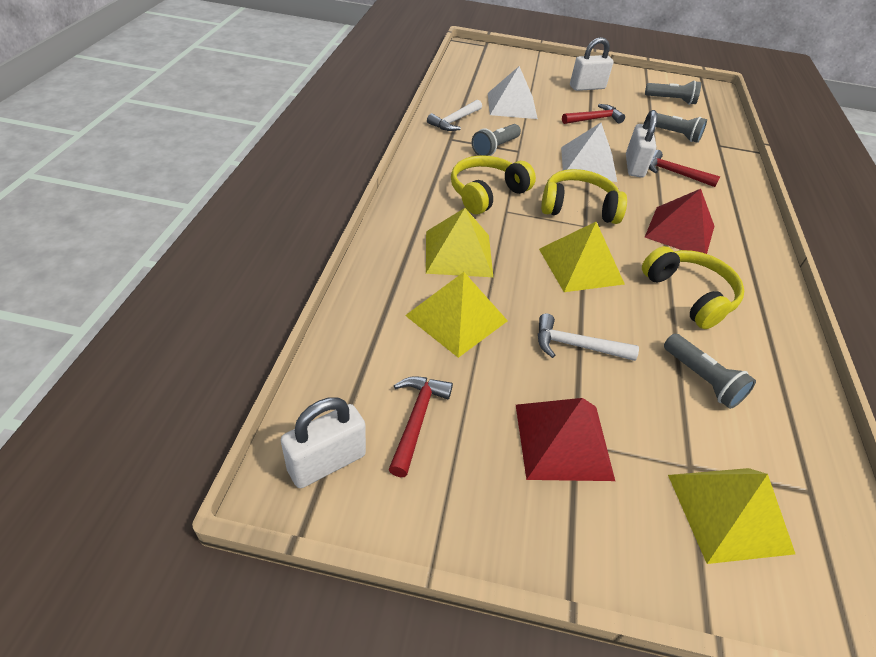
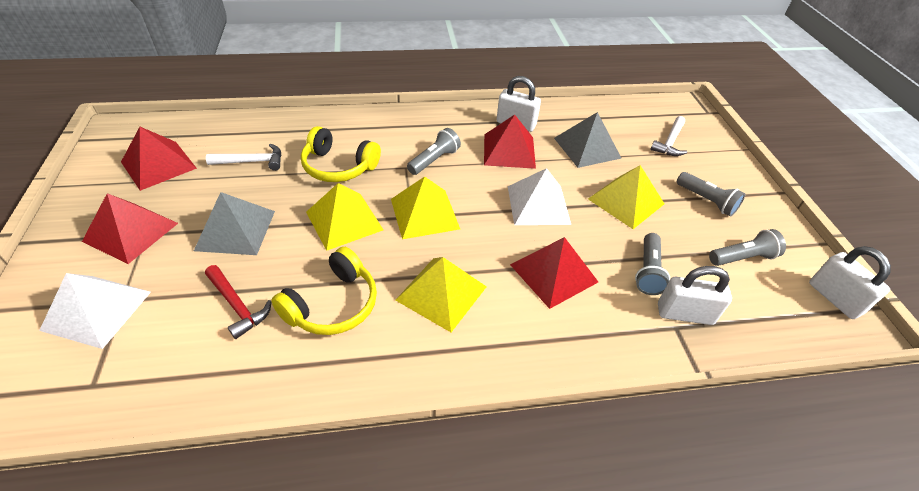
grey pyramid: none = 0 -> [194,192,275,255] [554,112,621,168] = 2
red hammer: [389,376,453,477] [562,104,625,124] [649,150,720,187] = 3 -> [205,265,272,339] = 1
red pyramid: [516,398,615,481] [645,189,714,254] = 2 -> [82,193,178,264] [121,127,197,191] [484,115,536,169] [510,237,598,309] = 4
yellow headphones: [451,155,536,214] [541,169,627,224] [642,246,744,329] = 3 -> [271,247,377,335] [301,126,381,182] = 2

